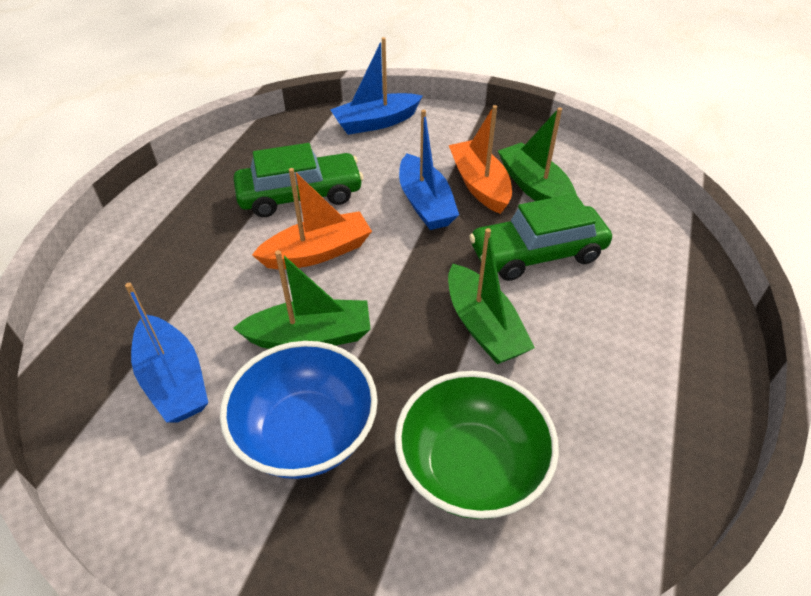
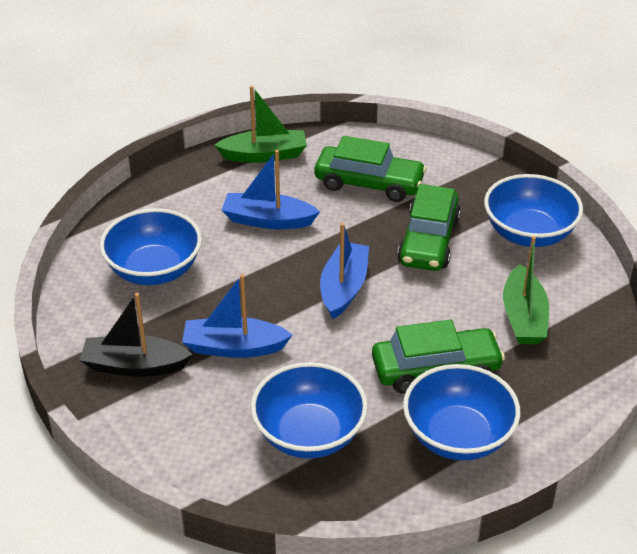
black boat: none = 0 -> [80,293,193,377] = 1
blue bowl: [220,341,378,479] = 1 -> [100,208,202,285] [251,362,368,459] [403,364,520,461] [484,174,583,247] = 4
green boat: [233,250,371,349] [448,228,535,364] [498,107,577,201] = 3 -> [215,86,307,163] [503,236,549,344] = 2
green bowl: [395,371,559,519] = 1 -> none = 0
green car: [234,143,363,217] [469,194,612,281] = 2 -> [315,136,427,202] [372,320,505,393] [397,184,461,271] = 3
orange boat: [252,168,372,269] [449,105,512,214] = 2 -> none = 0

